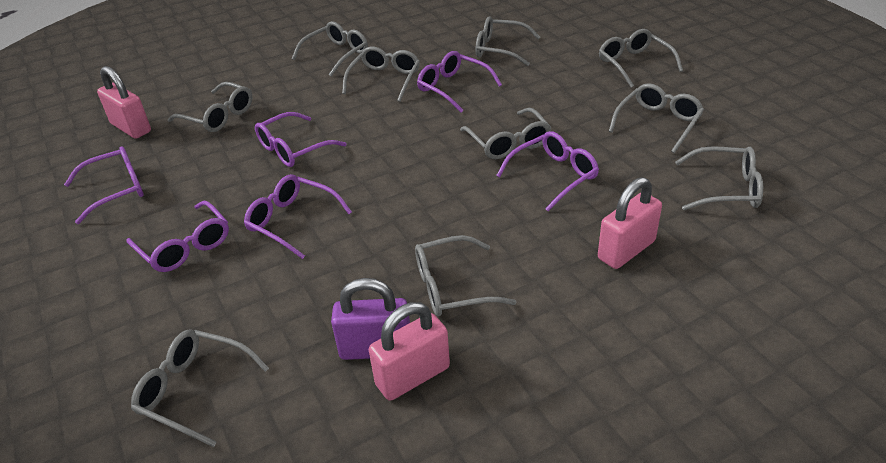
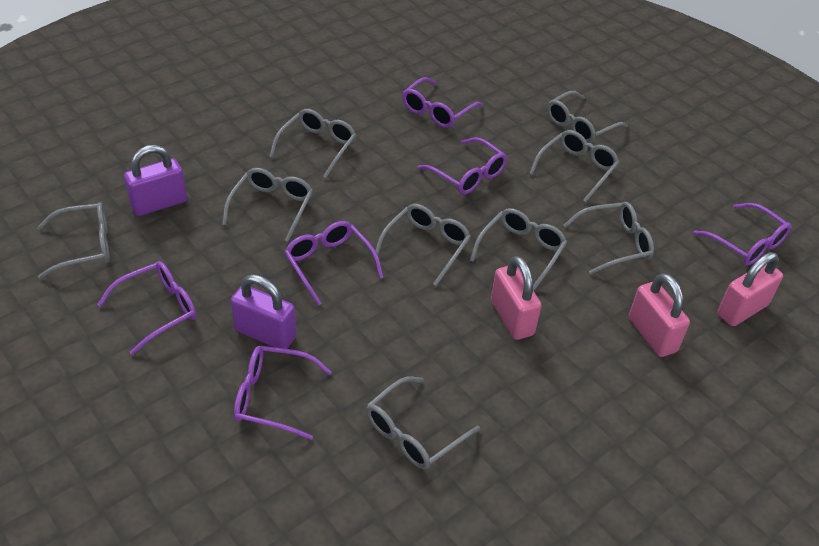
grey glasses: [131,329,269,447] [168,82,252,132] [292,21,368,76] [342,47,420,102] [415,235,516,317] [460,108,552,159] [476,16,540,66] [599,29,683,88] [609,83,704,153] [675,146,763,210] = 10 -> [38,203,110,279] [222,168,313,242] [269,109,356,178] [366,376,480,470] [375,204,471,286] [470,208,567,291] [529,130,620,202] [547,91,628,143] [564,202,654,274] = 9
purple padlock: [331,278,410,360] = 1 -> [124,145,187,216] [231,274,296,349] = 2

